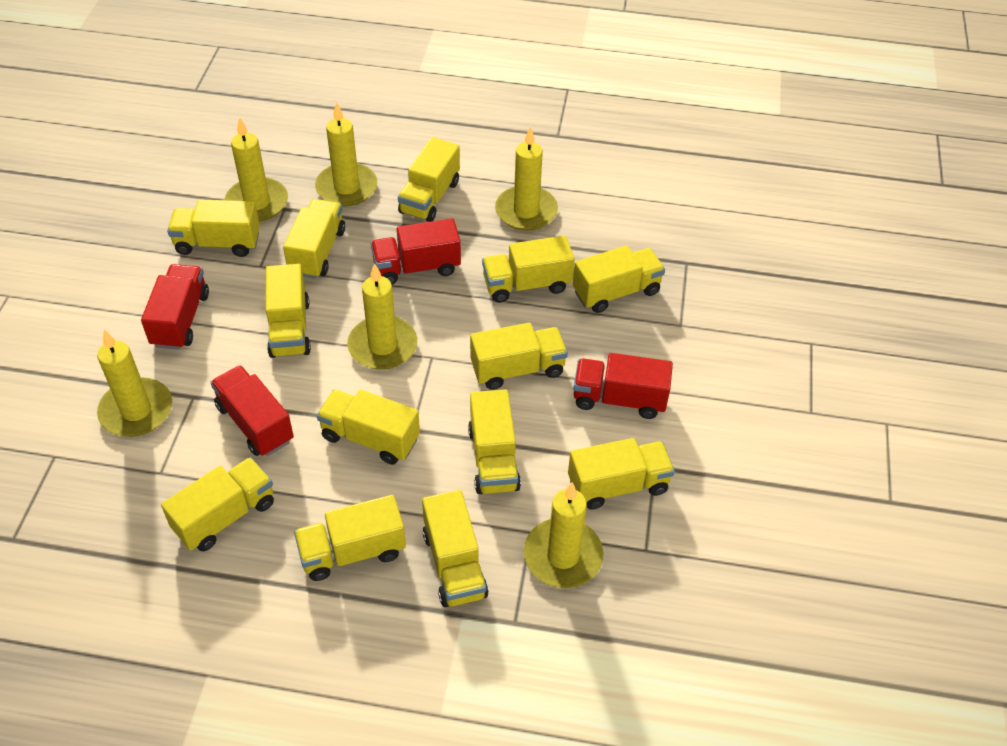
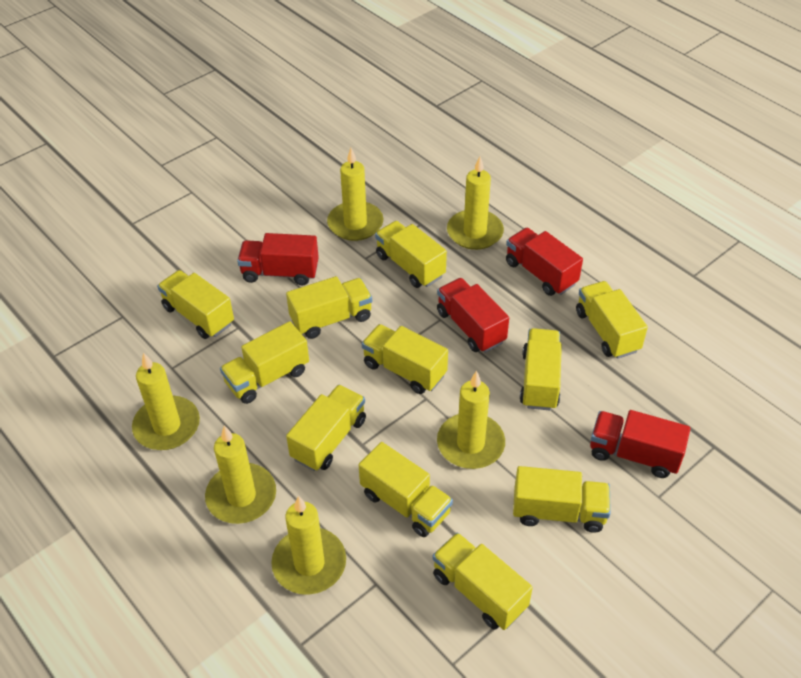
yellow truck: [161,457,274,552] [167,199,260,257] [266,264,311,358] [283,199,345,279] [294,495,406,581] [317,389,420,464] [398,137,460,222] [422,490,489,607] [468,389,521,494] [470,323,568,390] [482,236,574,303] [568,438,675,509] [573,246,665,313] = 13 -> [157,270,234,339] [220,321,309,404] [286,276,372,339] [286,384,366,471] [359,442,453,537] [362,324,448,394] [375,221,447,288] [432,533,533,630] [513,466,611,533] [520,328,562,410] [576,281,648,359] = 11

